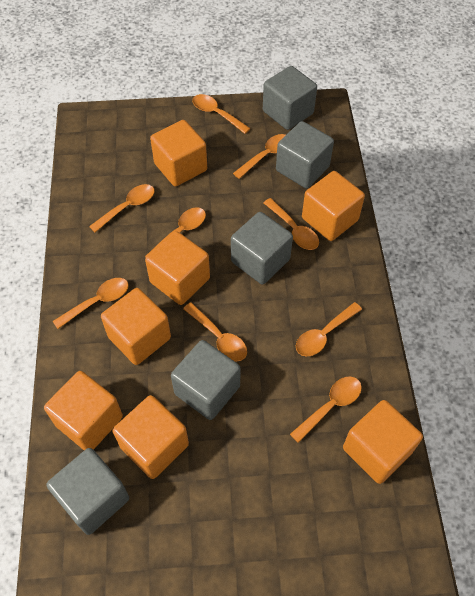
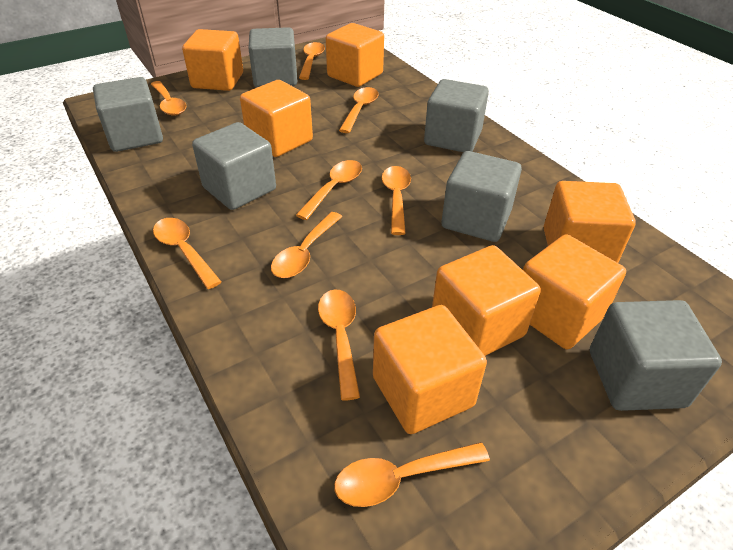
grey cube: [46,448,129,535] [171,340,240,420] [231,212,293,284] [263,66,317,130] [276,121,334,188] = 5 -> [93,77,163,152] [192,122,276,210] [248,27,297,87] [424,79,489,152] [441,151,522,242] [590,300,722,411] = 6

